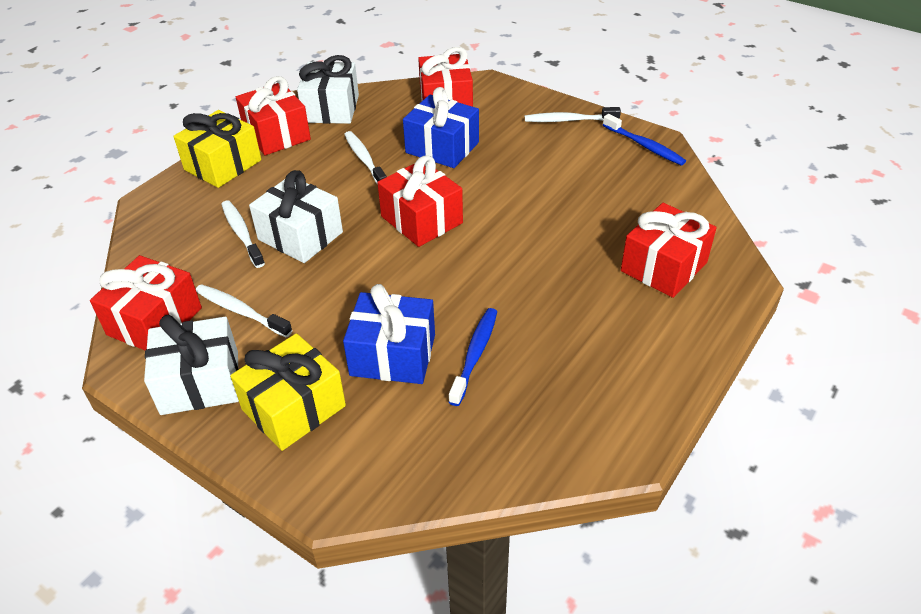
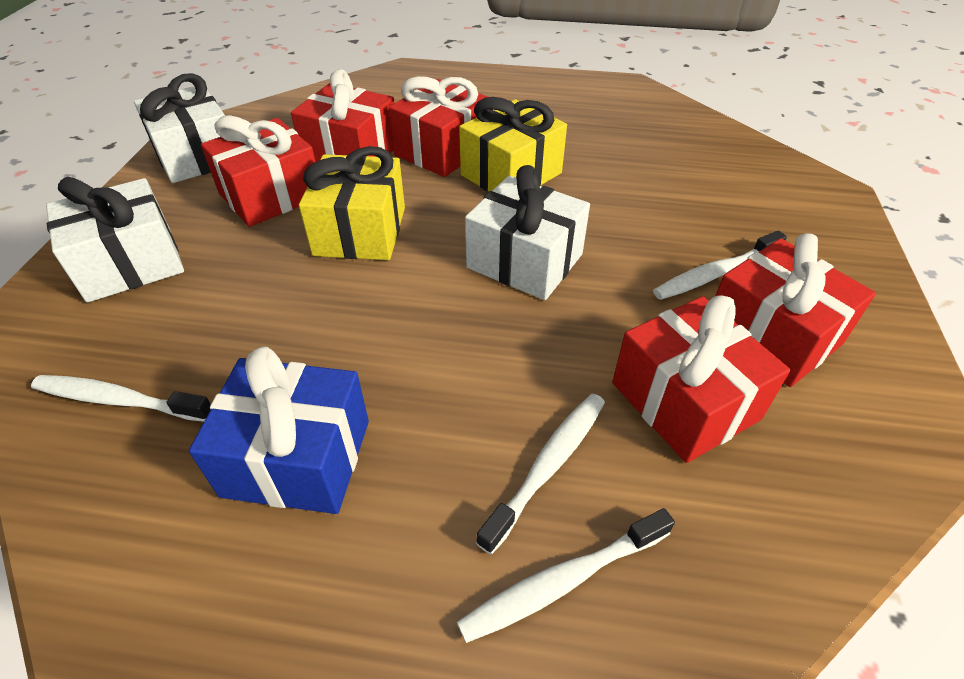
blue gift: [343,284,435,384] [403,87,479,168] = 2 -> [189,346,369,514] = 1
blue toothbrush: [449,308,497,406] [603,114,686,165] = 2 -> none = 0

